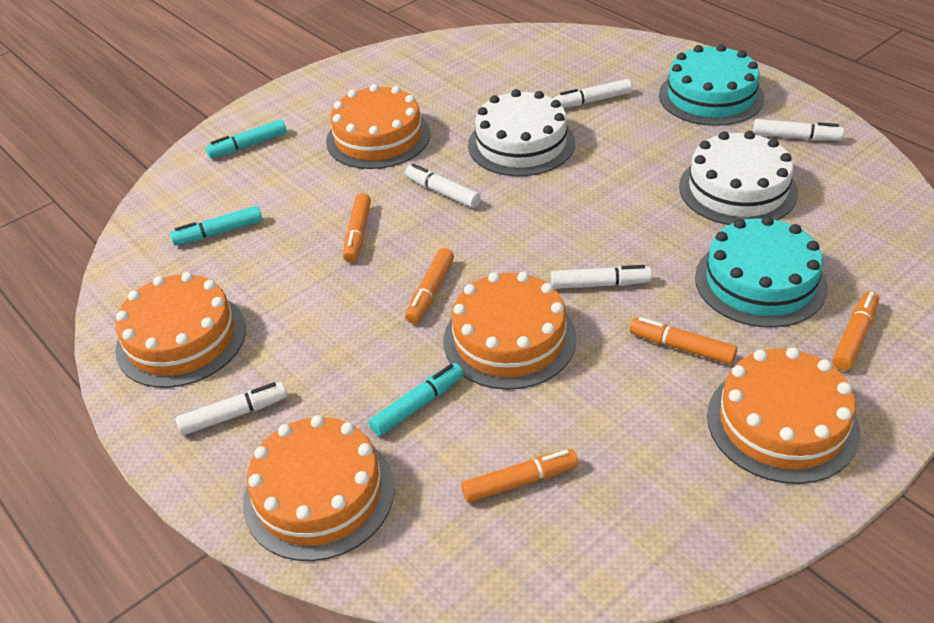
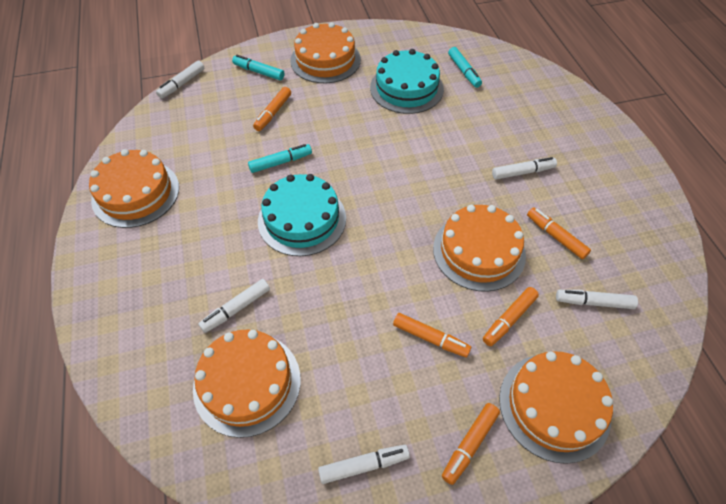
white cake: [468,89,575,176] [679,131,798,225] = 2 -> none = 0

